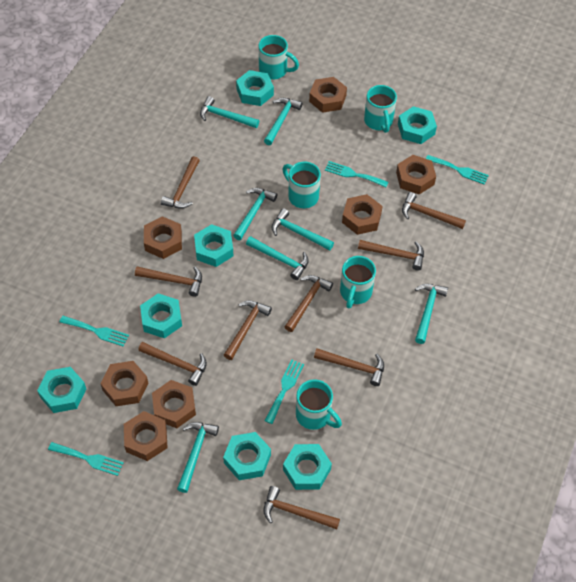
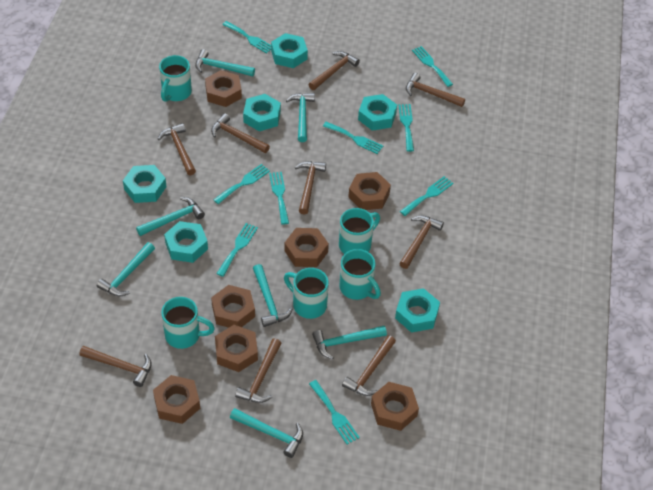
turquoise fork: [48,442,124,476] [59,316,129,347] [265,359,304,424] [325,161,389,187] [426,155,489,185] = 5 -> [213,164,270,204] [216,223,258,277] [222,21,271,54] [269,172,289,224] [309,380,360,445] [323,122,383,154] [399,104,414,152] [400,176,453,216] [412,46,453,87] = 9
turquoise nut: [37,367,86,413] [140,293,182,338] [194,224,233,267] [223,432,271,480] [236,70,274,106] [283,444,332,490] [398,106,437,144] = 7 -> [123,165,167,203] [164,221,208,263] [243,94,281,131] [271,33,308,68] [358,94,397,131] [395,288,440,333] = 6

